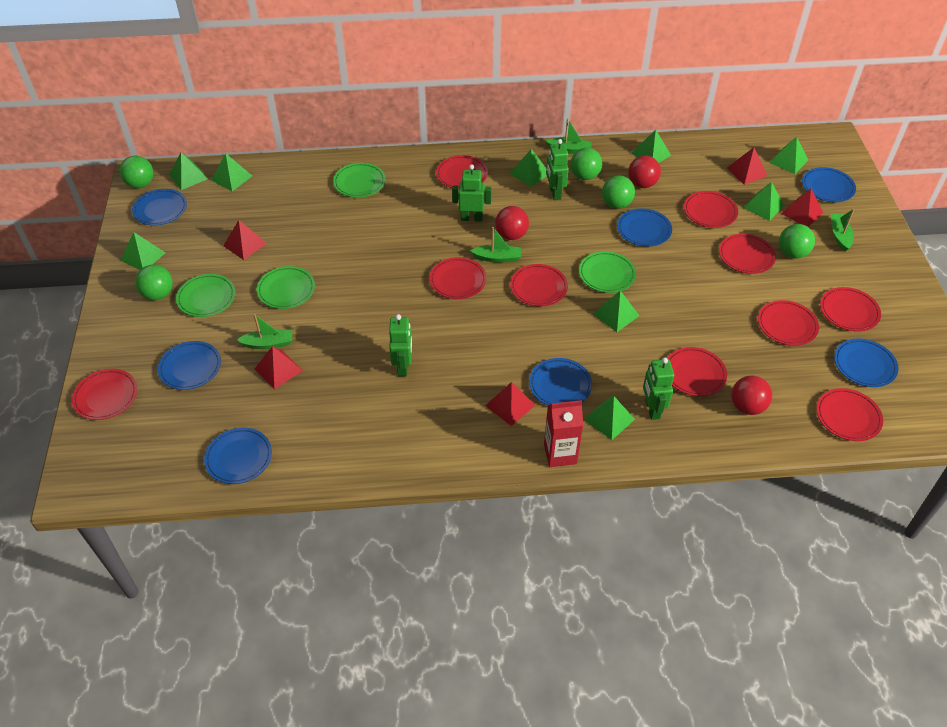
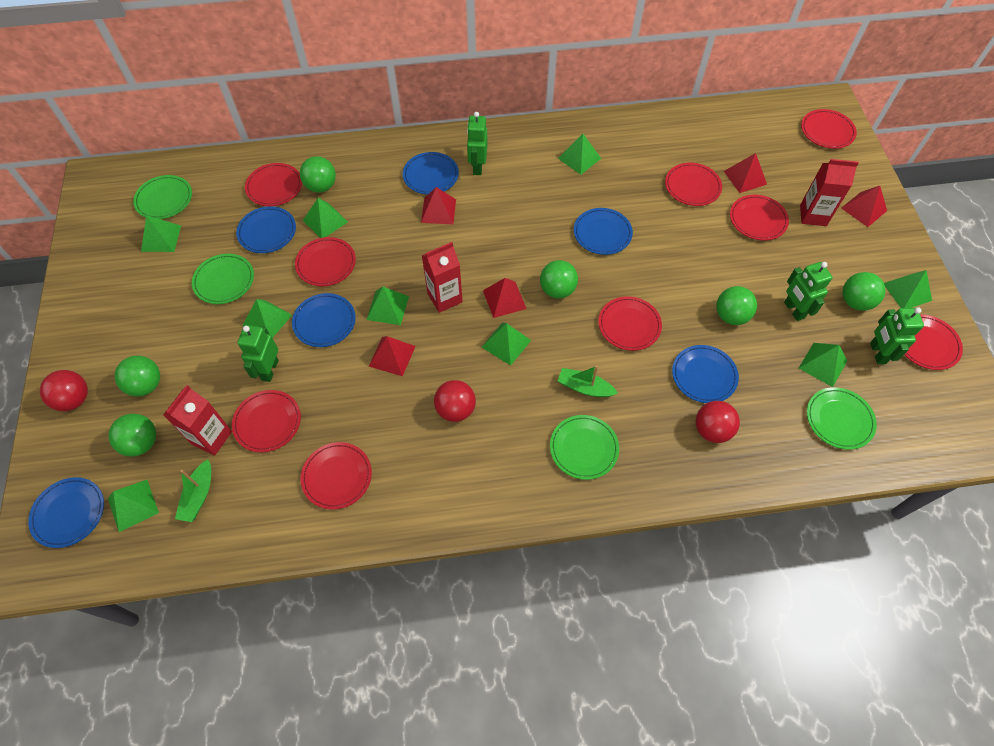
blue plate: [132,189,187,225] [158,341,221,390] [204,428,272,484] [529,358,592,405] [617,208,672,247] [802,167,856,202] [834,339,898,387] = 7 -> [28,477,104,548] [236,206,296,253] [292,293,356,347] [403,152,459,195] [574,208,633,255] [672,345,739,403] = 6
green ball: [119,155,154,188] [135,265,173,300] [570,148,602,180] [602,175,635,209] [779,224,815,259] = 5 -> [108,414,156,457] [115,356,160,397] [300,156,336,193] [540,260,578,299] [716,286,757,325] [842,272,885,311] = 6
green boat: [237,314,292,349] [470,227,521,262] [546,118,592,154] [831,209,855,252] = 4 -> [175,459,211,522] [558,366,618,397] = 2
red carton: [544,400,583,467] = 1 -> [163,385,232,456] [422,242,463,313] [800,159,859,226] = 3
red plate: [72,369,137,420] [429,257,487,299] [436,155,488,189] [510,264,568,307] [667,347,727,397] [684,191,738,228] [719,234,776,274] [758,300,819,346] [816,388,883,441] [820,287,881,332] = 10 -> [232,390,301,452] [245,163,302,206] [295,237,356,286] [301,442,372,509] [598,296,662,351] [665,163,722,206] [730,195,789,241] [801,109,857,149] [904,314,963,370] = 9

